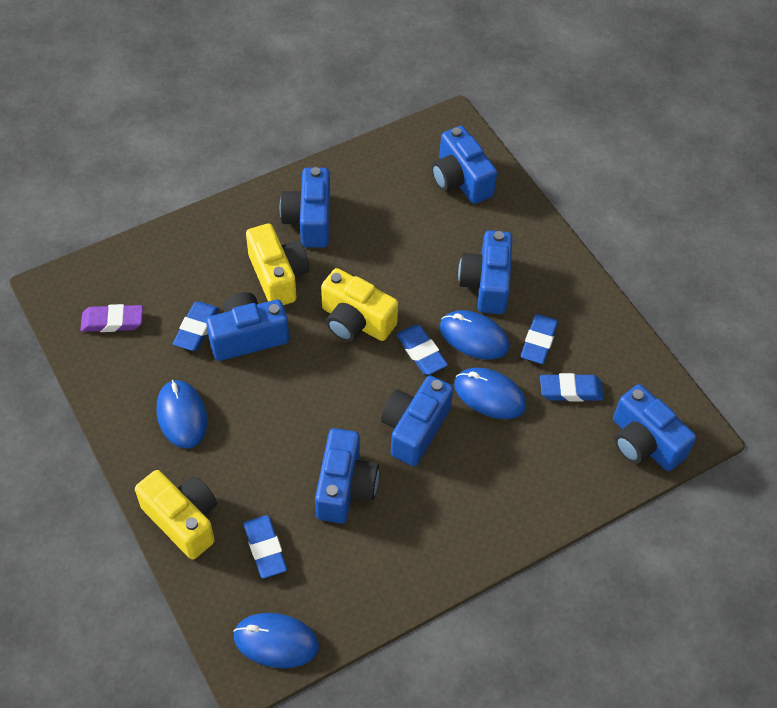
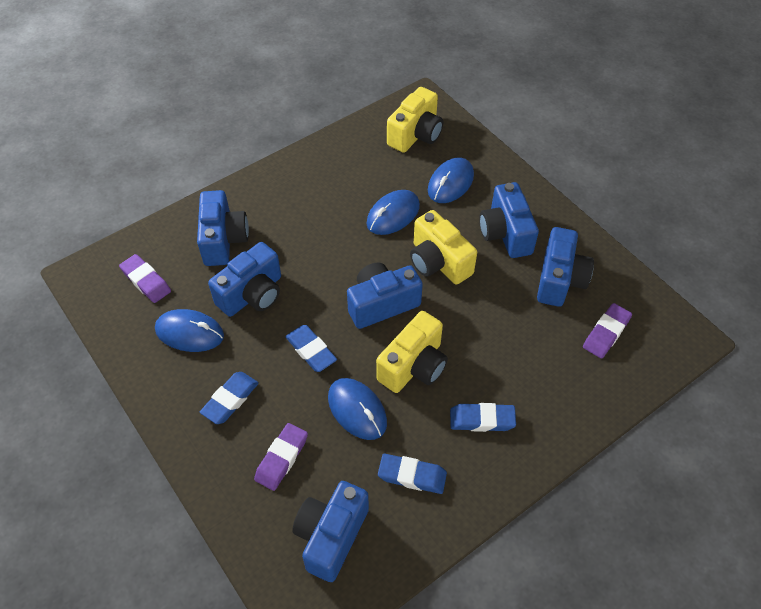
blue camera: [206,292,289,361] [280,167,330,248] [315,428,379,523] [381,376,453,466] [432,126,497,204] [458,230,513,314] [613,384,696,471] = 7 -> [197,190,249,266] [208,242,281,317] [292,481,369,582] [347,262,423,329] [479,182,539,258] [537,227,594,307] = 6
blue eraser: [173,301,219,351] [244,515,287,579] [396,325,448,375] [521,314,558,364] [540,373,604,402] = 5 -> [200,372,259,424] [285,325,337,372] [378,454,447,494] [450,403,516,432] = 4
purple eraser: [80,304,143,332] = 1 -> [119,254,171,303] [254,423,308,491] [583,303,632,358] = 3

